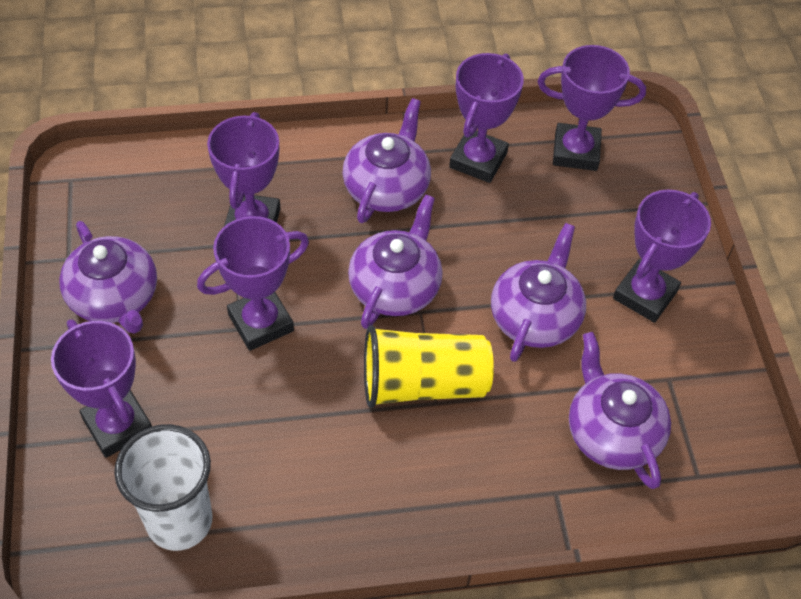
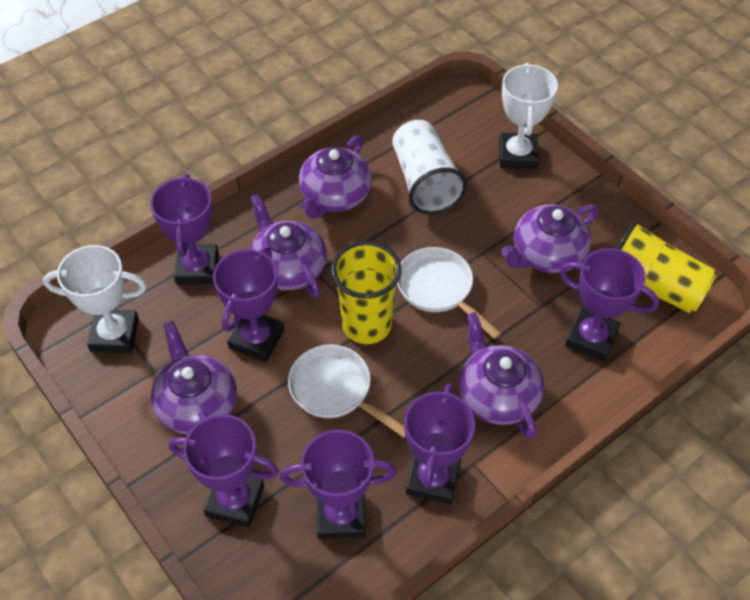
white pan: none = 0 -> [288,345,405,438] [397,247,501,339] = 2
white trophy: none = 0 -> [43,245,147,353] [499,63,558,169] = 2
yellow cup: [364,325,494,408] = 1 -> [331,241,401,344] [616,220,717,313] = 2

